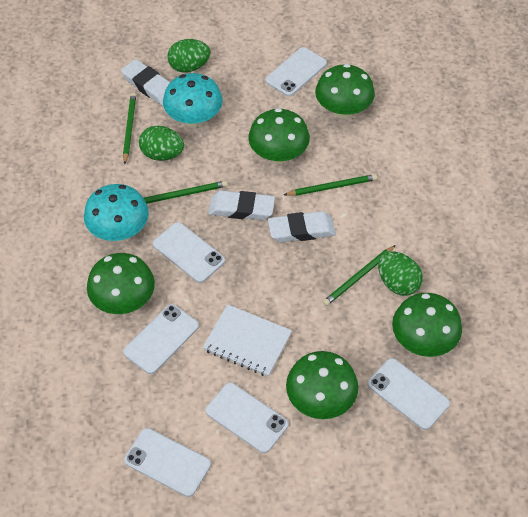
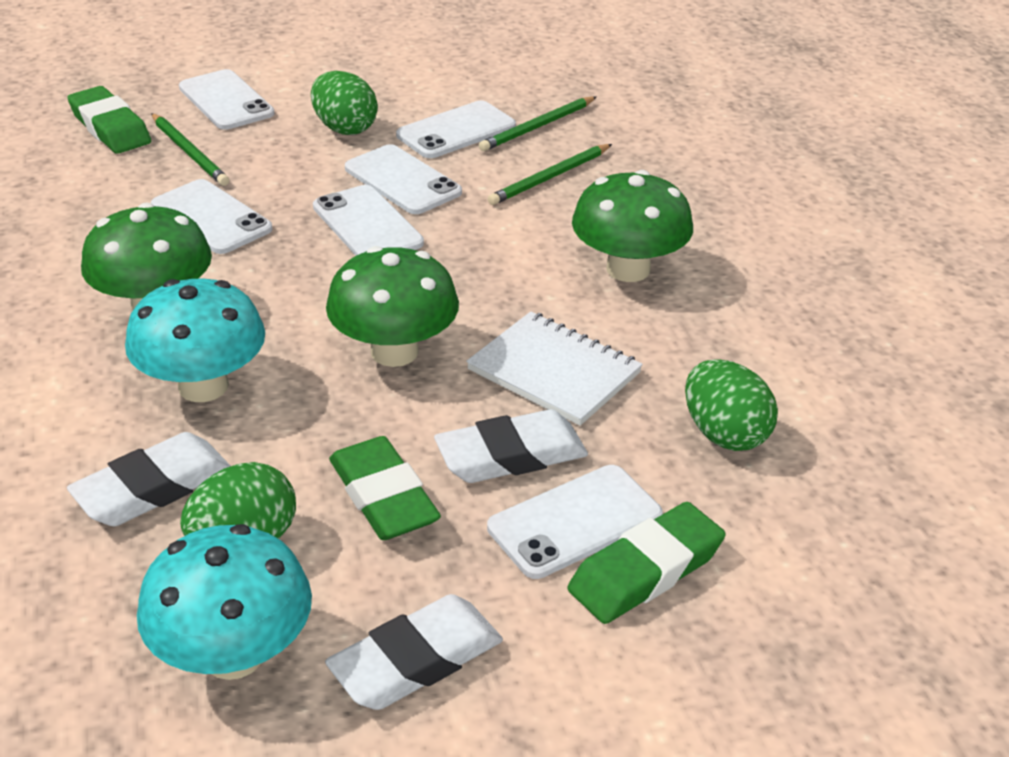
green eraser: none = 0 -> [67,86,151,154] [329,436,441,540] [568,502,726,624] = 3
green mushroom: [87,253,155,314] [248,108,310,164] [286,351,358,419] [315,64,375,119] [392,293,462,357] = 5 -> [81,202,212,311] [326,246,459,367] [572,170,693,282] = 3
green pencil: [123,93,136,165] [143,181,227,204] [284,174,377,196] [323,245,396,306] = 4 -> [151,113,229,186] [479,96,596,151] [488,144,612,205] = 3

